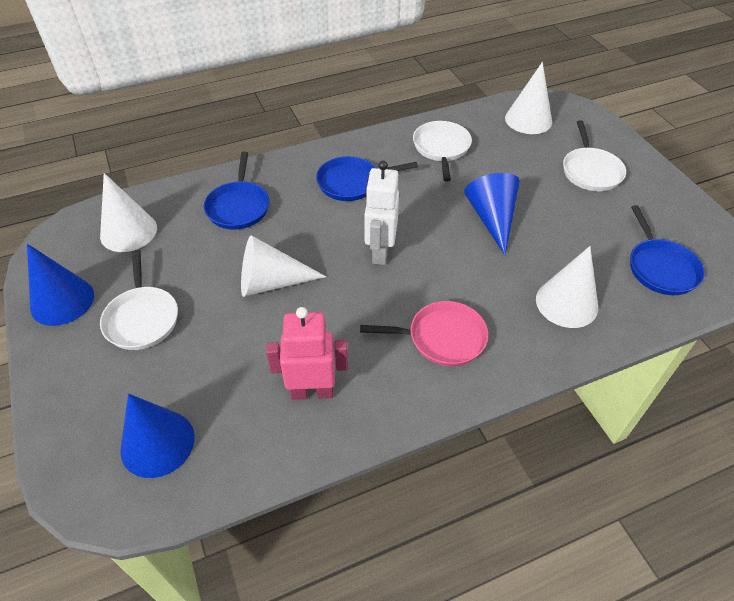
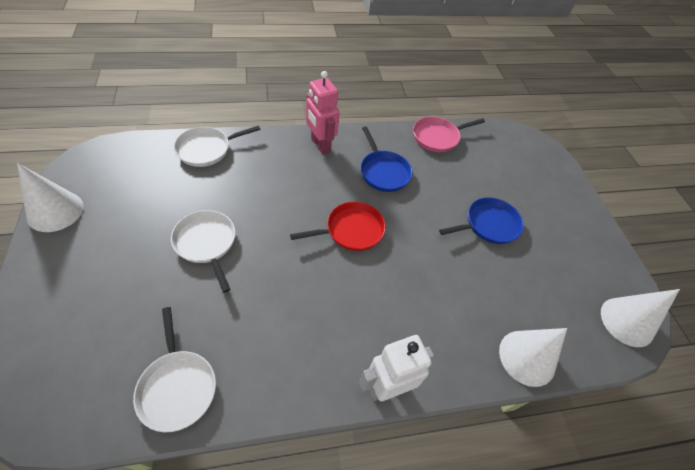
blue cone: [27,244,94,326] [120,394,194,478] [464,173,520,255] = 3 -> none = 0
blue pan: [204,152,269,230] [316,156,418,201] [630,205,705,295] = 3 -> [360,126,413,192] [439,197,524,244] = 2
red pan: none = 0 -> [290,202,386,251] = 1
white cone: [100,173,157,252] [241,235,326,297] [505,62,552,134] [536,246,598,328] = 4 -> [17,163,84,232] [499,328,567,387] [601,289,680,347] = 3

